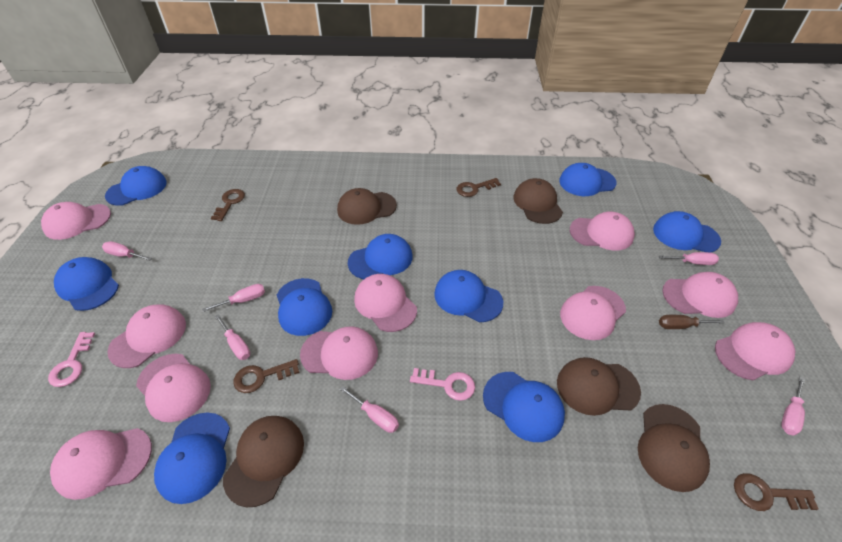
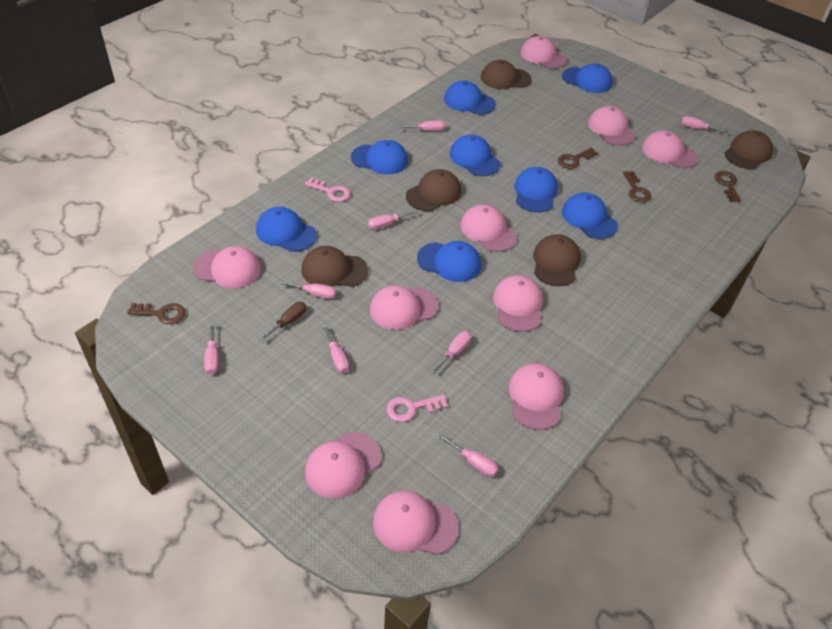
blue cap: [54,257,119,311] [105,166,167,206] [154,413,230,504] [277,278,332,336] [348,234,413,279] [434,270,503,322] [483,372,565,442] [559,163,617,196] [653,211,721,253] = 9 -> [256,207,317,252] [351,140,408,174] [417,241,481,282] [444,81,496,115] [450,135,501,176] [514,167,558,212] [562,63,613,93] [562,192,618,239] = 8
pink screwdriver: [102,241,152,261] [202,284,265,312] [215,314,250,360] [340,386,399,433] [659,252,719,265] [781,377,805,436] = 6 -> [204,323,218,374] [279,281,336,299] [323,325,349,373] [368,210,418,229] [398,120,445,131] [431,331,471,374] [438,434,499,477] [681,116,728,133] = 8

